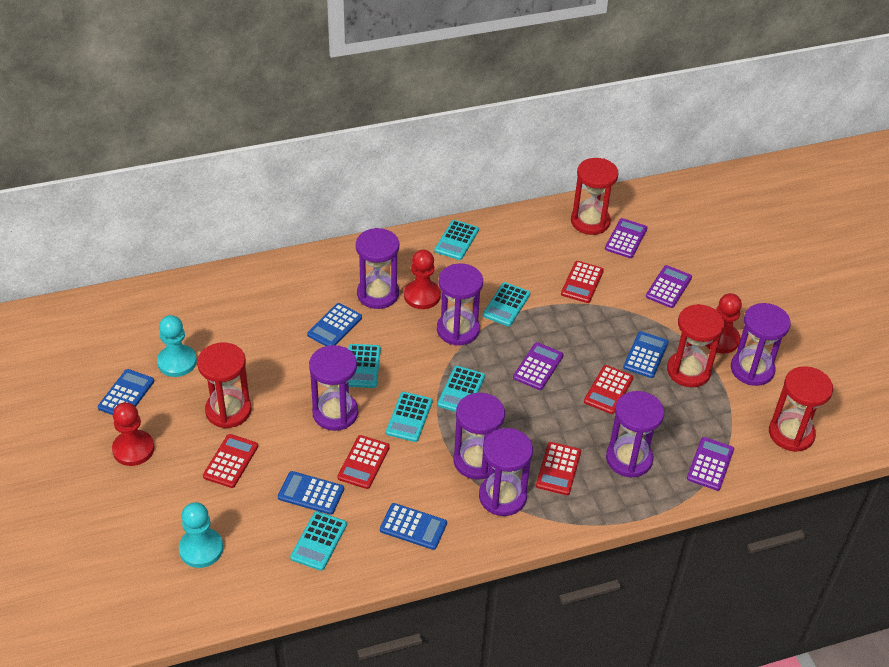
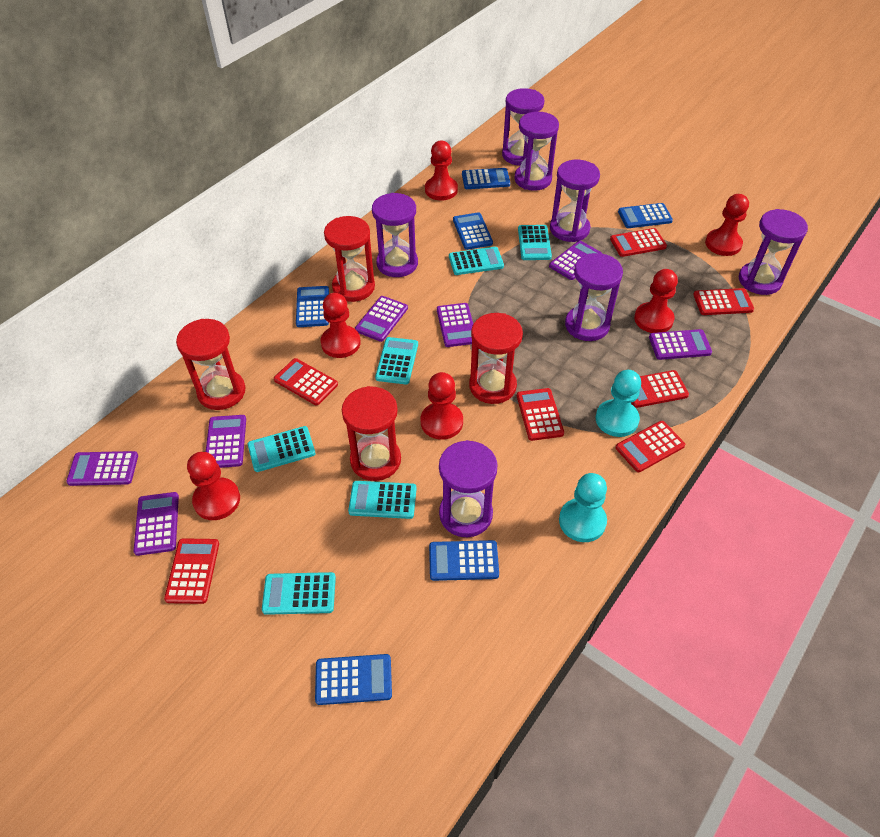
blue calculator: [98,369,154,415] [278,471,344,515] [307,303,362,346] [380,503,447,550] [623,331,669,378] = 5 -> [296,286,329,327] [315,654,392,705] [429,540,499,581] [453,212,493,250] [462,168,510,189] [618,203,673,228] = 6
purple calculator: [513,342,564,390] [605,218,648,258] [646,265,692,308] [687,437,734,491] = 4 -> [66,451,138,486] [134,492,179,556] [206,415,246,468] [355,296,408,342] [437,303,473,347] [549,241,602,280] [649,329,712,360] = 7
red calculator: [203,434,258,488] [338,435,390,489] [536,442,581,495] [561,261,604,303] [584,365,633,414] = 5 -> [164,538,219,604] [274,358,338,405] [517,388,564,441] [610,228,667,257] [616,421,685,472] [631,370,689,408] [693,288,754,315] = 7
red pawn: [112,402,154,466] [404,250,441,309] [705,293,742,353] = 3 -> [187,452,240,520] [321,293,361,358] [421,372,463,440] [425,141,458,200] [634,269,678,333] [705,194,749,256] = 6

